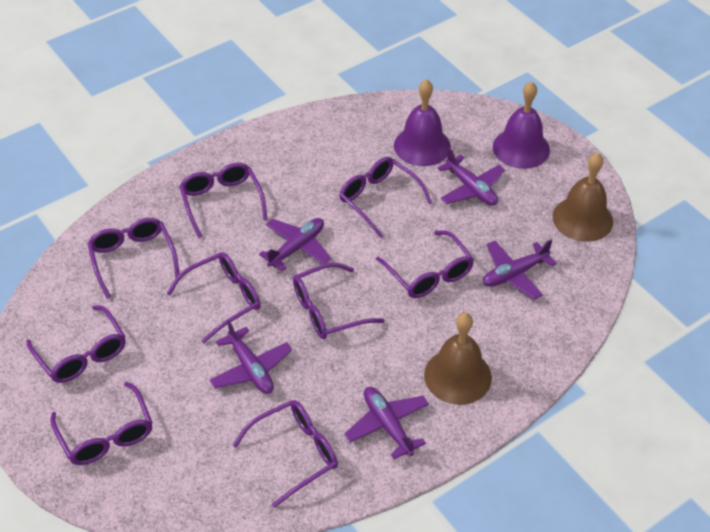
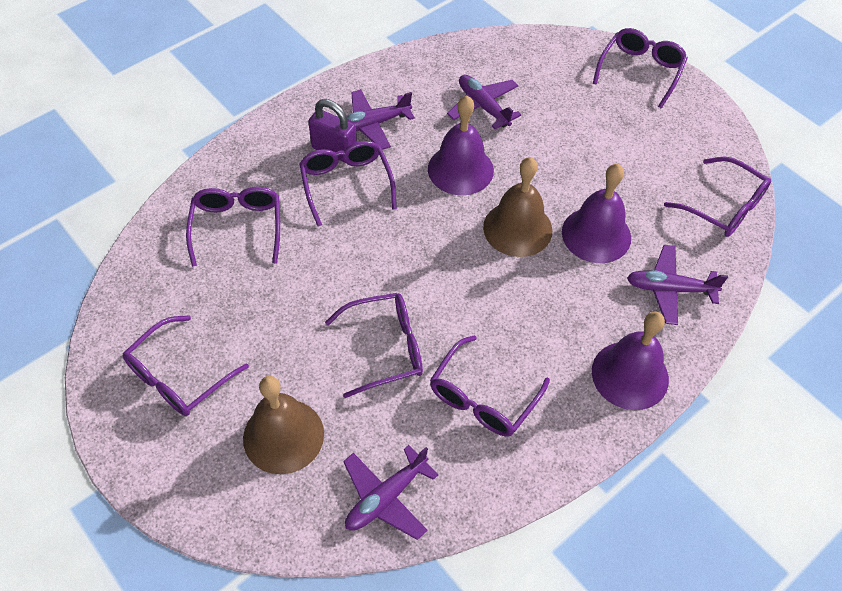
purple bell: [394,79,451,166] [493,81,550,169] = 2 -> [428,95,494,195] [562,164,631,263] [592,311,669,410] = 3
purple glasses: [26,305,126,383] [50,382,152,465] [87,218,179,299] [167,252,261,343] [179,163,268,238] [233,400,338,508] [293,263,385,339] [339,157,432,238] [376,230,474,298] = 9 -> [123,315,249,416] [186,187,280,267] [299,141,397,226] [325,293,423,398] [430,335,550,437] [593,28,688,109] [664,157,771,237] = 7
purple padlock: none = 0 -> [308,99,357,162] = 1
purple plane: [210,320,292,394] [259,218,331,271] [344,387,429,459] [438,148,505,206] [483,240,557,300] = 5 -> [343,445,438,540] [347,89,415,150] [447,75,521,129] [627,245,728,325] = 4

